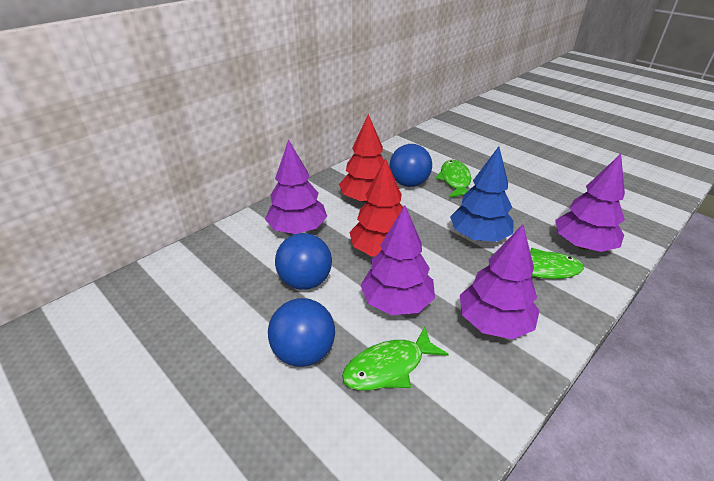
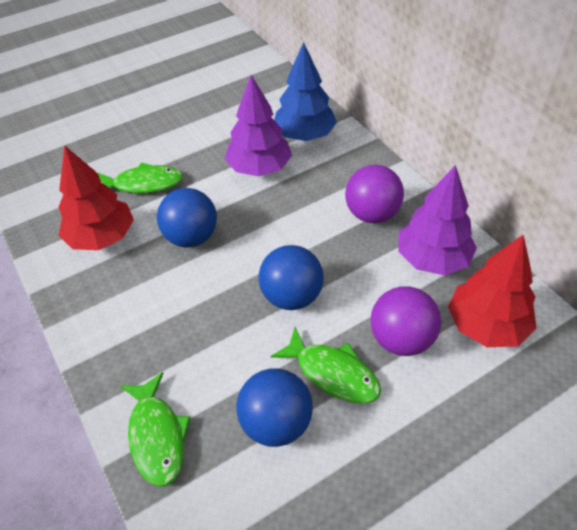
purple ball: none = 0 -> [345,165,404,223] [371,286,441,356] = 2
purple tree: [265,139,327,234] [360,206,435,315] [460,225,540,339] [555,154,625,252] = 4 -> [225,75,292,177] [398,165,477,276] = 2

